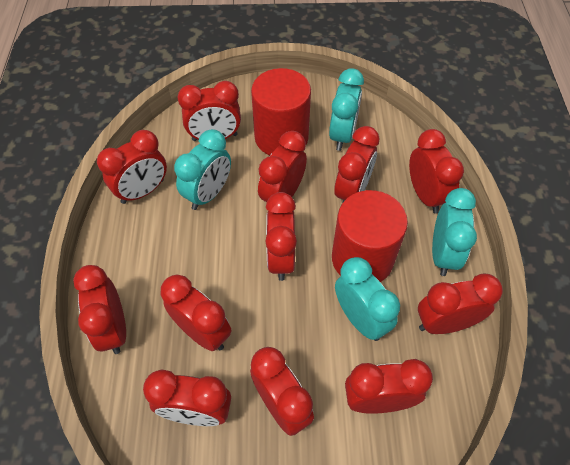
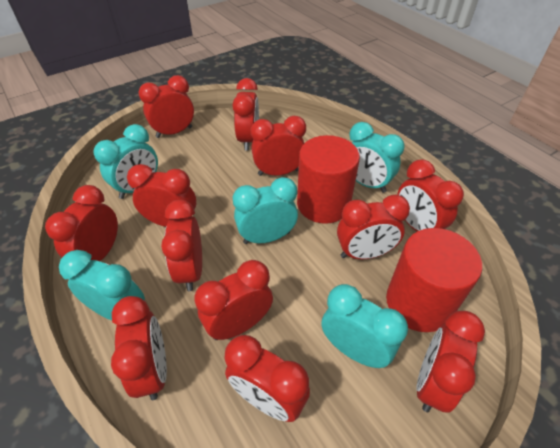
turquoise clock: [174,129,231,210] [329,68,364,151] [335,257,400,341] [432,188,477,276] = 4 -> [59,250,145,320] [93,124,158,199] [233,177,298,244] [321,284,408,368] [349,122,404,193] = 5

